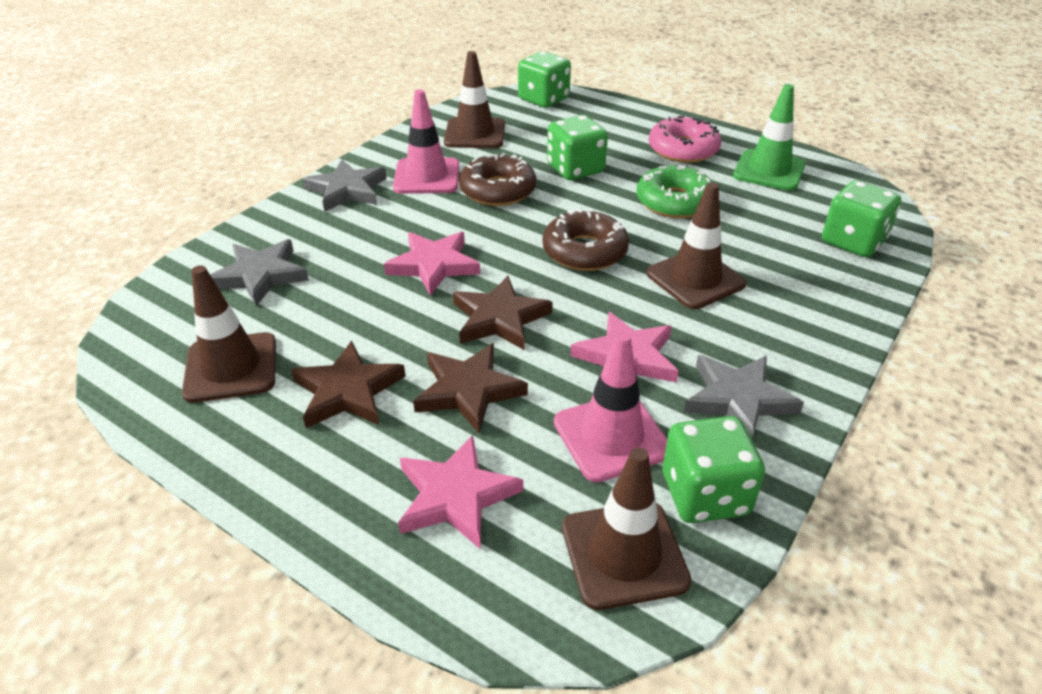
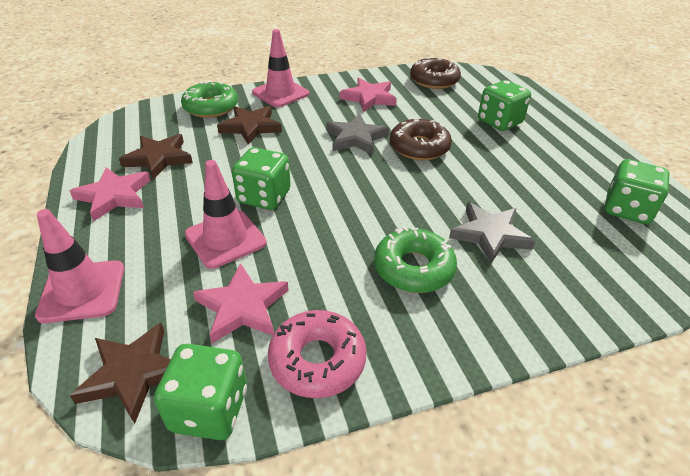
brown traffic cone: [182,265,276,403] [444,51,505,148] [562,447,692,610] [647,182,746,309] = 4 -> none = 0
green donut: [636,165,713,218] = 1 -> [181,81,238,118] [374,227,457,293] = 2
green traffic cone: [733,84,806,191] = 1 -> none = 0
grey star: [210,239,309,306] [303,159,387,212] [684,355,804,439] = 3 -> [326,114,389,154] [449,202,536,264] = 2
pink traffic cone: [393,89,459,194] [554,332,667,482] = 2 -> [35,209,124,323] [185,160,267,269] [252,29,310,107] = 3

